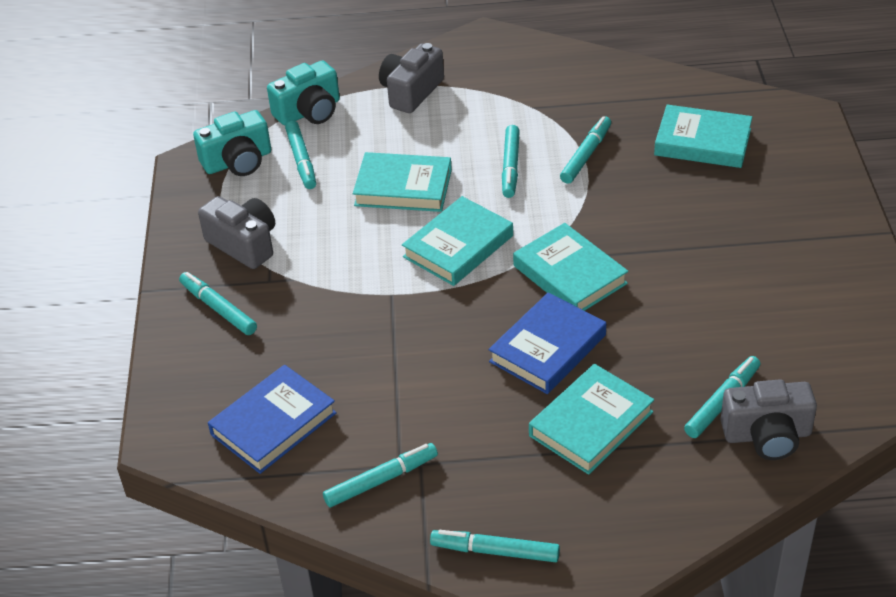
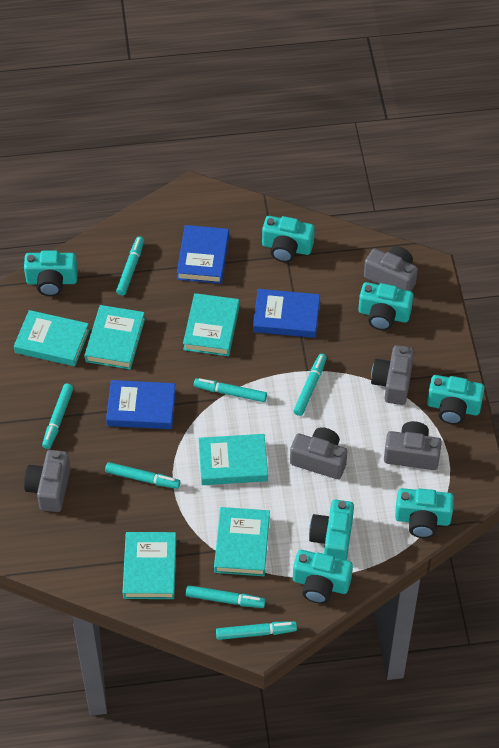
blue book: [208,365,337,474] [489,292,606,394] = 2 -> [106,380,176,429] [177,225,229,284] [253,289,320,338] = 3
grey camera: [198,196,275,269] [379,43,444,113] [720,379,817,460] = 3 -> [24,450,71,512] [290,427,347,479] [364,246,418,291] [371,345,414,405] [384,421,442,470] = 5
turquoise book: [353,152,452,212] [402,196,513,286] [513,223,628,311] [529,364,654,475] [654,105,752,168] = 5 -> [14,310,89,366] [85,305,145,369] [123,532,176,599] [183,293,239,356] [199,434,268,485] [214,507,270,576] = 6
turquoise camera: [193,110,271,176] [267,60,340,125] = 2 -> [24,251,78,296] [262,216,315,263] [293,550,353,604] [309,500,354,560] [358,282,413,330] [395,488,454,538] [427,375,485,425] = 7

